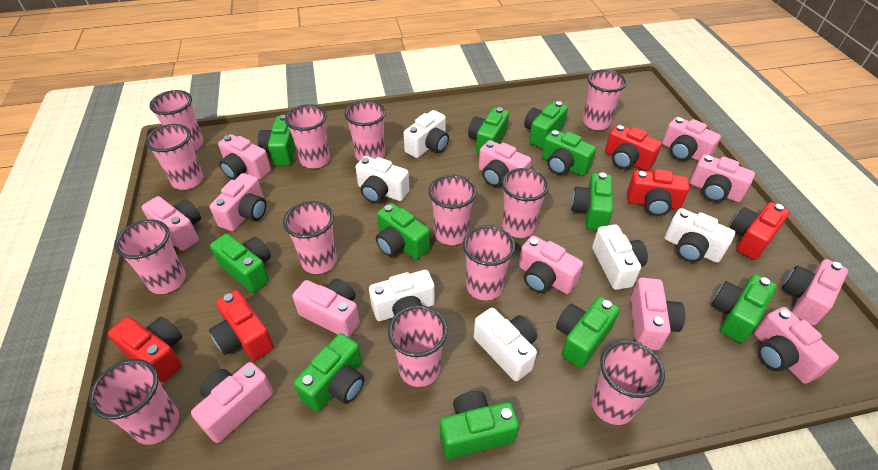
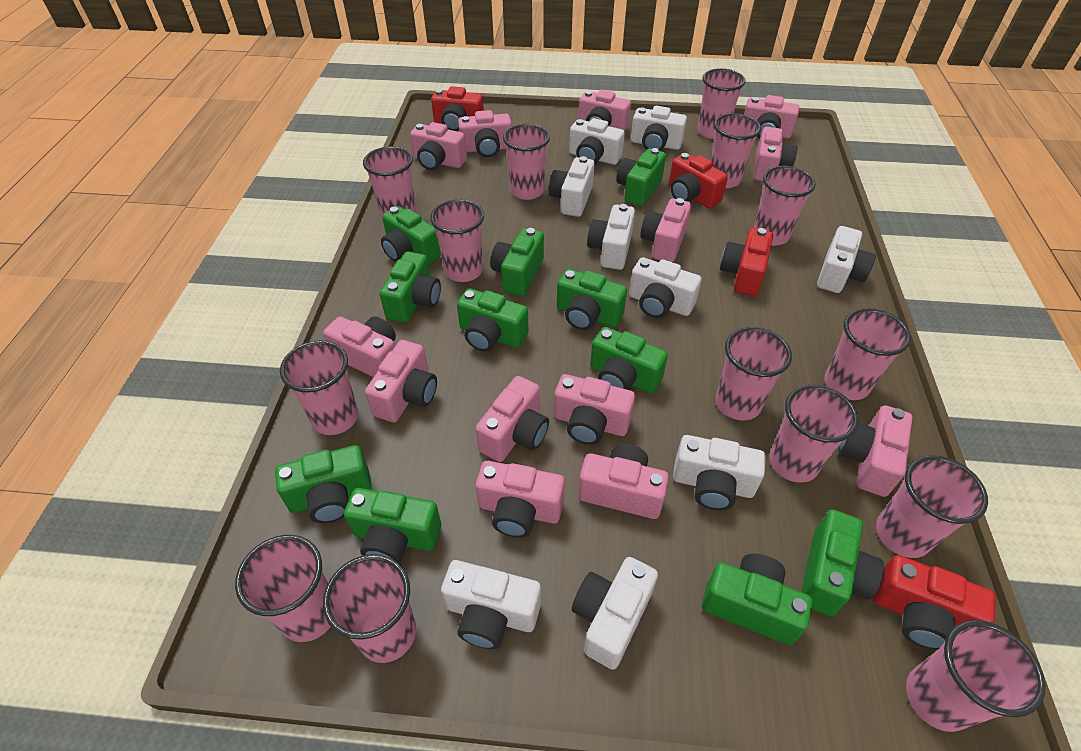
pink camera: [142,196,201,251] [191,362,273,443] [210,173,266,231] [218,134,271,180] [292,279,360,337] [479,140,531,187] [519,235,583,294] [631,277,685,350] [662,117,721,161] [690,154,755,202] [754,307,839,384] [782,259,848,325] = 12 -> [323,316,396,377] [365,340,437,422] [410,122,467,170] [458,110,512,157] [476,376,549,462] [476,461,565,538] [554,374,635,445] [578,90,631,131] [578,444,669,519] [640,198,691,262] [744,95,799,139] [753,127,797,181] [838,405,913,497] = 13
pink cup: [89,359,179,445] [114,219,186,294] [145,124,203,190] [149,90,204,151] [283,201,337,274] [285,104,330,169] [344,100,386,161] [388,305,448,387] [428,175,476,245] [463,225,515,301] [502,168,549,238] [582,69,627,130] [591,341,665,425] = 13 -> [235,535,331,642] [280,340,358,435] [323,554,416,663] [363,146,416,220] [430,199,484,282] [503,124,550,200] [697,68,746,139] [710,113,761,188] [716,327,792,420] [754,166,816,246] [769,385,859,483] [824,308,911,400] [876,455,988,558] [906,620,1046,732] = 14
red camera: [108,317,182,382] [209,290,274,361] [605,124,662,171] [627,169,689,216] [730,202,790,260] = 5 -> [431,86,484,131] [669,153,728,209] [720,228,773,296] [873,555,996,650] = 4
white camera: [355,156,409,203] [369,270,435,321] [403,110,449,158] [474,308,537,381] [592,225,648,290] [665,208,735,263] = 6 -> [441,560,541,649] [549,156,595,217] [569,118,625,165] [572,557,658,670] [587,204,635,270] [629,257,701,318] [631,106,687,151] [673,435,766,510] [817,226,876,293] = 9

